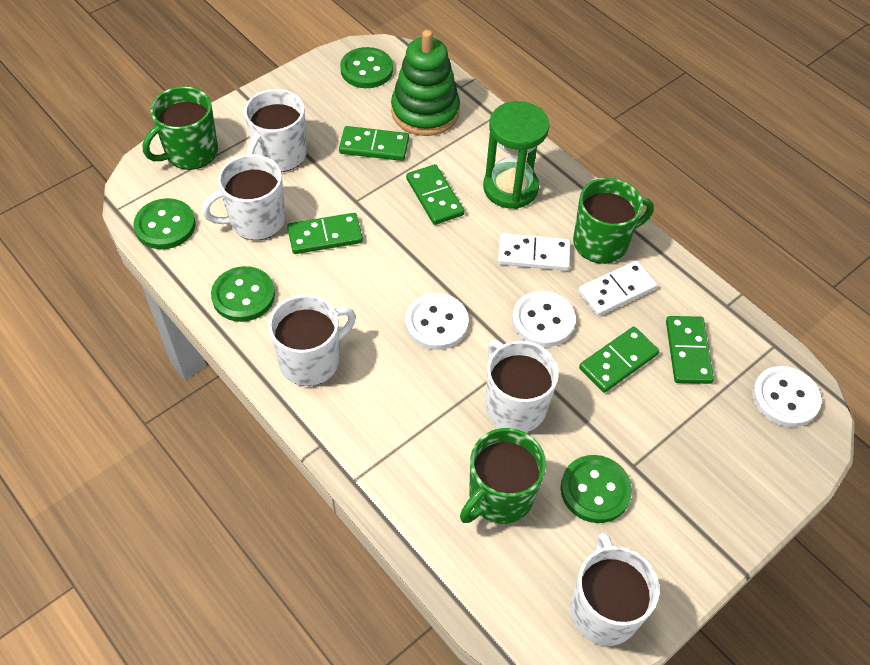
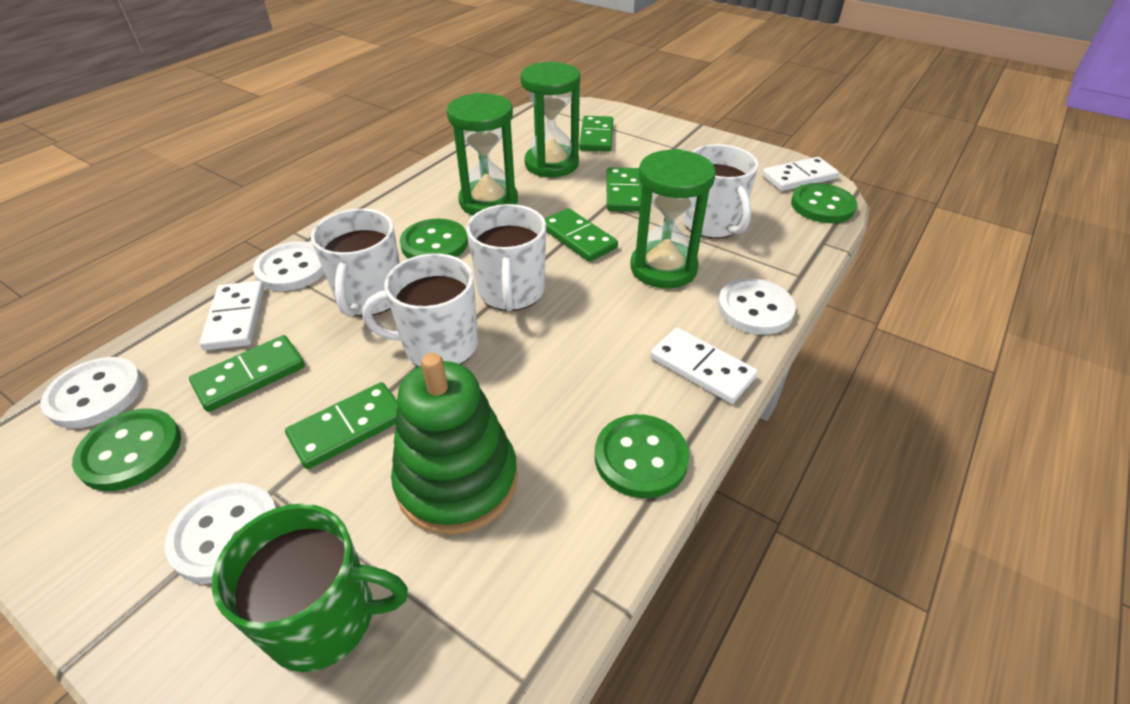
green hourglass: [483,101,549,209] = 1 -> [447,93,518,215] [520,62,580,177] [630,149,716,288] = 3
green mug: [143,86,218,170] [460,428,546,524] [573,178,654,264] = 3 -> [212,503,408,672] = 1
white button: [405,293,469,350] [512,291,576,347] [752,366,822,427] = 3 -> [41,357,143,429] [164,483,278,584] [253,241,324,291] [718,278,796,335] = 4
white domino: [498,233,570,271] [578,260,657,316] = 2 -> [199,281,264,350] [650,328,758,404] [762,157,839,191] = 3
white mug: [202,154,285,240] [244,89,307,172] [268,295,356,386] [485,340,559,432] [570,533,660,646] = 5 -> [311,209,400,317] [362,254,478,366] [466,204,546,311] [682,144,758,239] = 4

